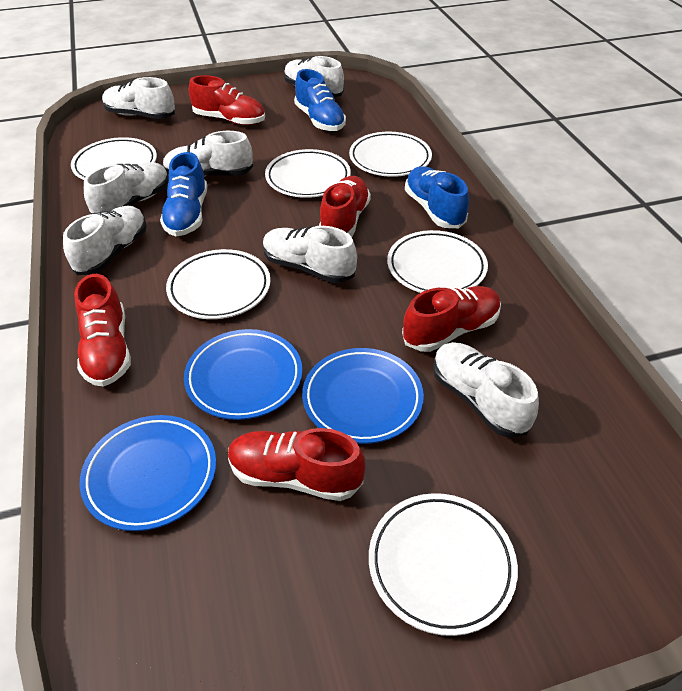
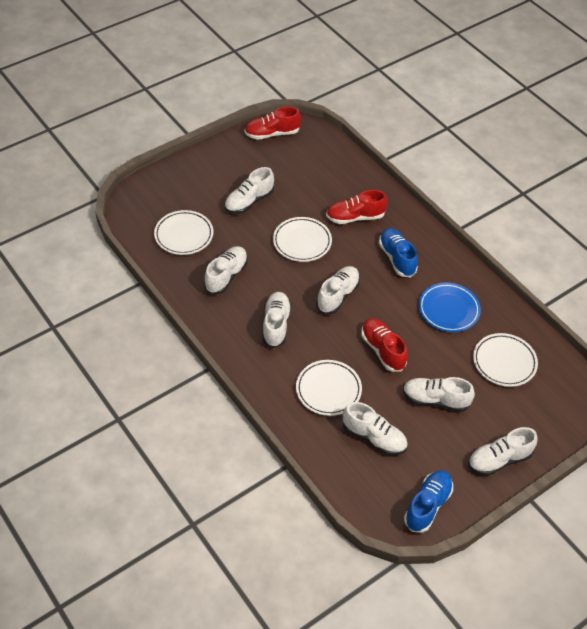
blue plate: [80,415,216,531] [184,329,302,420] [302,348,424,444] = 3 -> [419,283,481,332] = 1
blue shoe: [160,152,207,237] [294,69,346,131] [405,166,469,228] = 3 -> [379,228,418,278] [404,470,453,533] = 2
red shoe: [74,274,131,387] [189,75,265,125] [228,428,365,501] [319,176,371,237] [402,286,501,352] = 5 -> [244,106,301,140] [326,190,387,224] [361,318,408,372] = 3
white plate: [71,137,157,180] [166,249,271,319] [265,149,351,198] [349,132,432,177] [369,493,518,636] [387,230,488,293] = 6 -> [154,210,213,255] [273,217,332,262] [296,360,362,416] [473,333,538,387] = 4

